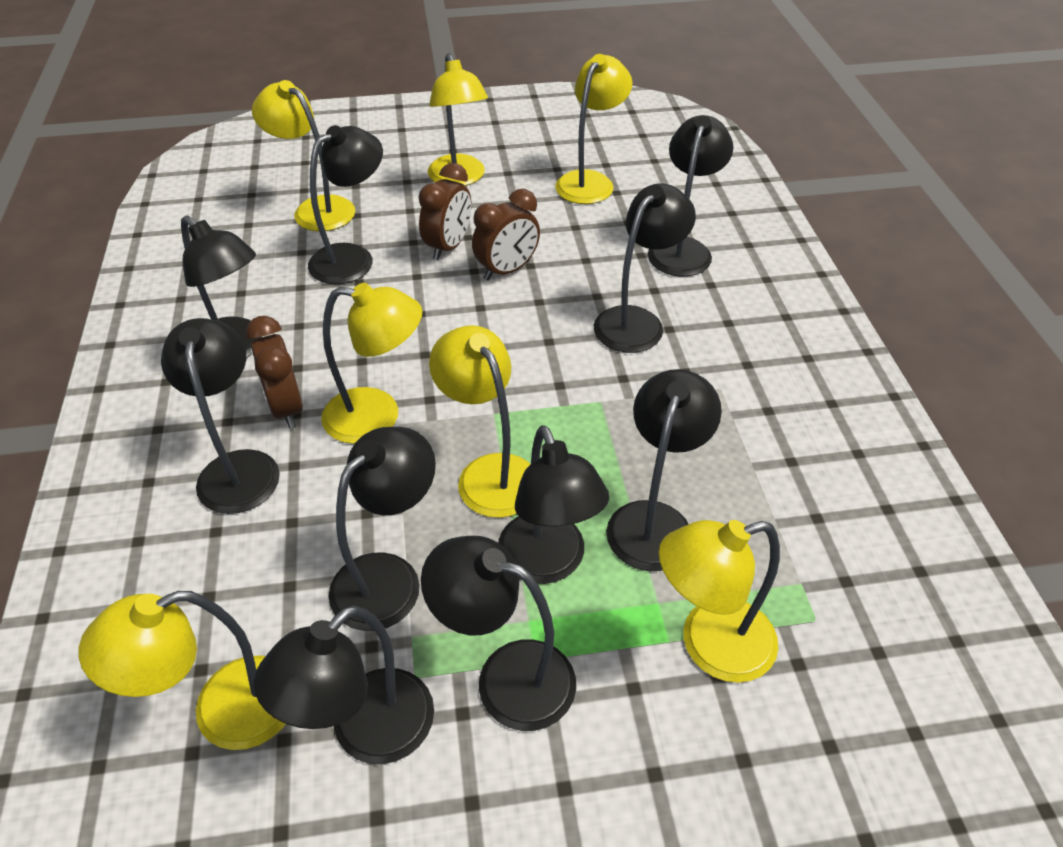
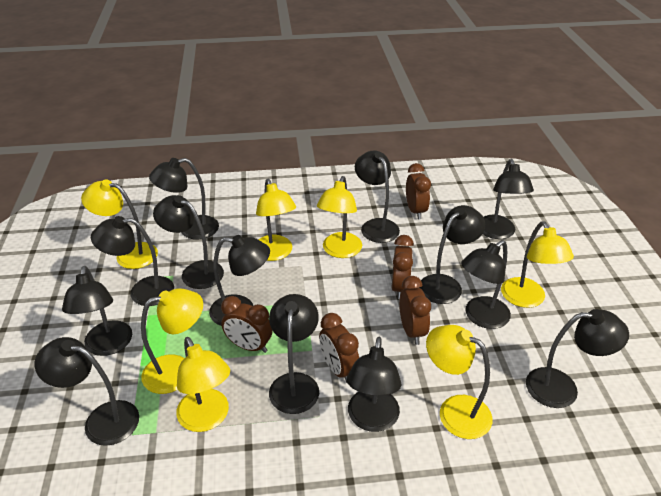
black lamp: [161,318,280,514] [181,215,261,358] [254,605,434,764] [308,125,383,284] [329,427,436,631] [421,536,576,731] [498,425,609,584] [594,183,696,353] [606,369,722,571] [648,115,733,277] = 10 -> [35,337,139,446] [62,266,132,356] [91,216,174,306] [149,158,219,240] [153,195,224,289] [209,235,270,326] [269,294,319,414] [347,337,401,432] [355,150,400,243] [419,205,485,304] [461,240,511,329] [483,159,534,239] [526,309,629,408] = 13
brown clock: [246,316,303,429] [418,163,471,260] [472,189,540,281] = 3 -> [221,296,273,353] [319,313,359,383] [391,235,414,299] [399,276,431,345] [406,163,431,219] = 5

